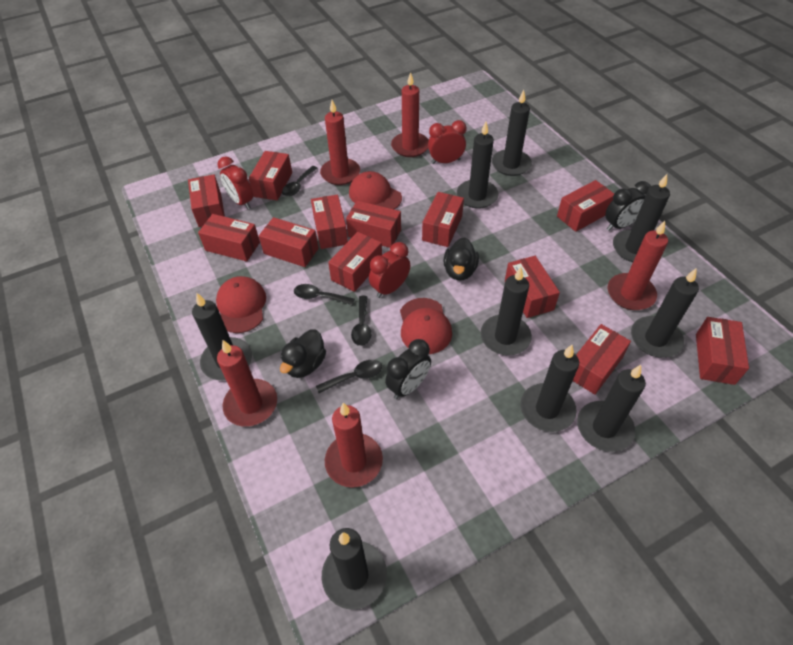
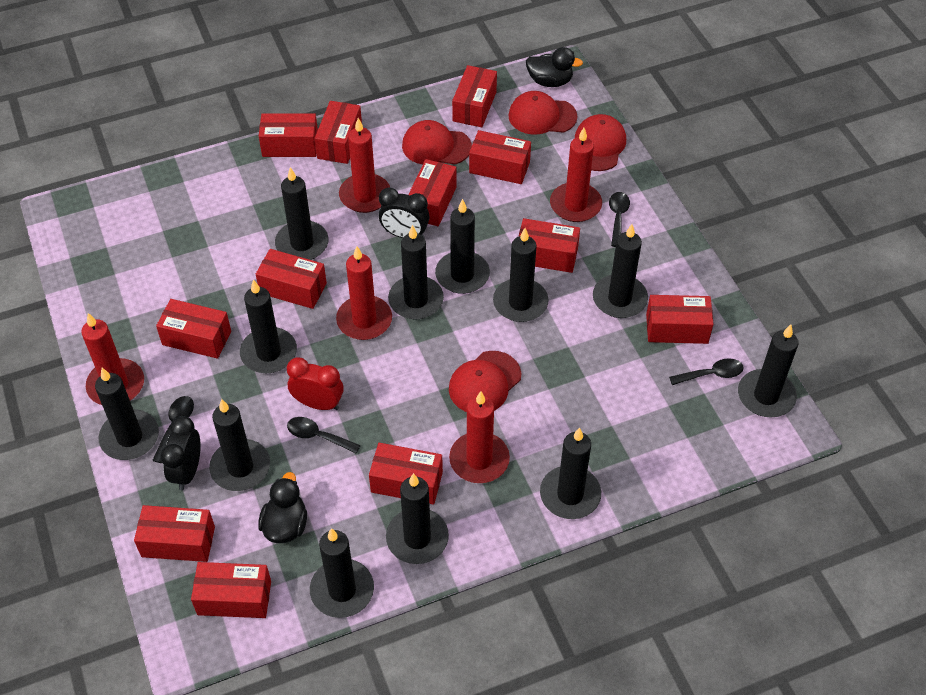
black candle: [192,293,252,380] [322,528,387,610] [457,122,499,209] [481,267,532,355] [492,90,532,176] [520,345,579,432] [577,365,646,452] [613,174,670,262] [631,268,699,357] = 9 -> [95,368,159,460] [209,399,270,491] [240,279,297,373] [275,167,329,260] [310,528,374,618] [386,473,449,564] [388,225,444,319] [435,199,490,294] [493,228,549,322] [540,427,601,519] [593,224,648,318] [738,325,798,417] = 12
red cap: [216,276,266,333] [349,171,402,209] [400,298,452,354] = 3 -> [402,120,472,164] [449,351,521,412] [509,91,578,135] [575,114,626,171] = 4
red clock: [218,156,253,209] [369,242,411,298] [428,120,466,164] = 3 -> [287,357,344,410] = 1

